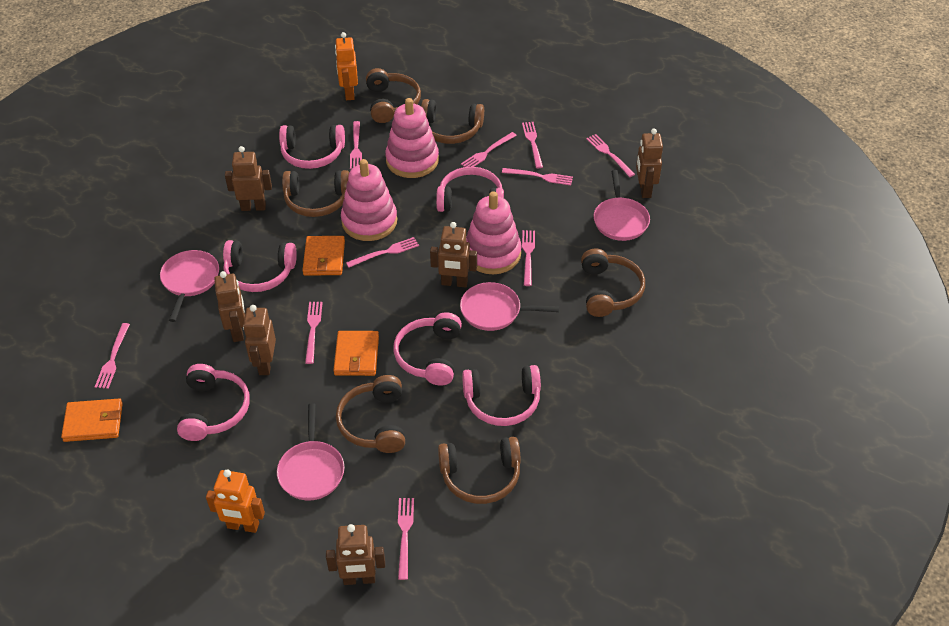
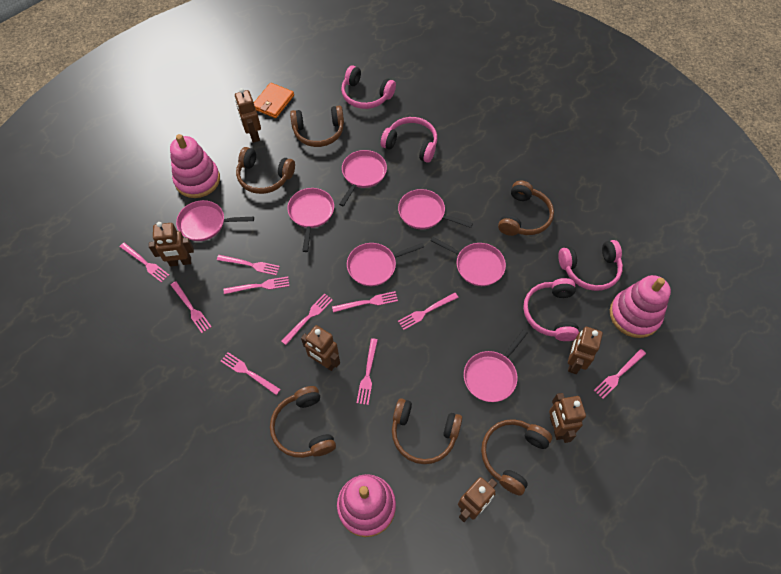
orange robot: [206,469,265,533] [335,32,358,100] = 2 -> none = 0
orange wallet: [61,398,123,442] [302,236,345,276] [333,331,379,376] = 3 -> [254,83,294,118] = 1
pink headphones: [177,364,250,441] [223,240,297,292] [279,125,345,169] [393,312,462,386] [436,167,504,212] [462,365,541,426] = 6 -> [341,65,396,109] [381,117,437,163] [523,278,579,341] [558,240,623,291] = 4
pink pan: [160,250,219,322] [277,403,345,500] [460,282,559,331] [594,170,650,241] = 4 -> [176,200,254,241] [287,188,334,252] [339,150,387,206] [347,243,424,286] [398,189,473,229] [430,237,506,286] [464,330,528,402] = 7

